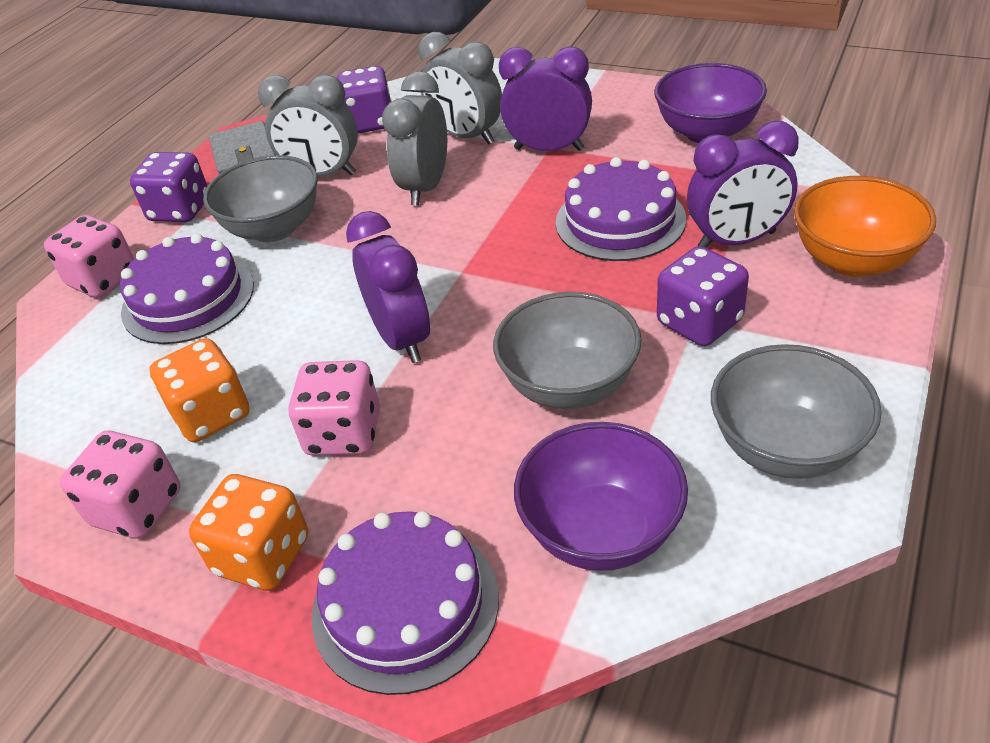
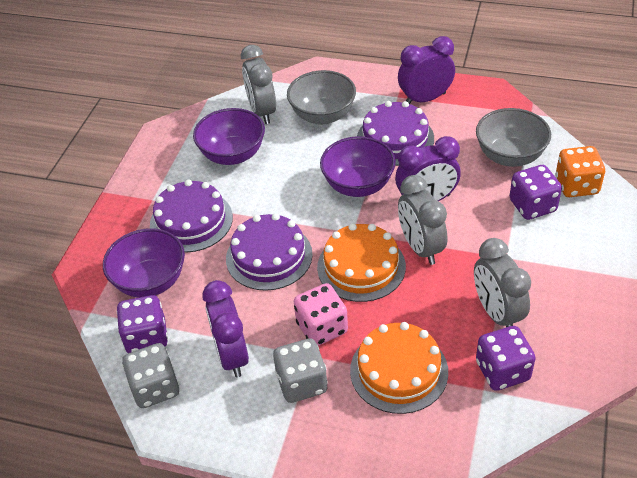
grey bowl: [203,155,318,242] [493,292,642,409] [711,344,882,479] = 3 -> [287,70,356,125] [476,108,551,167] = 2
grey dice: none = 0 -> [122,343,179,408] [273,338,328,403] = 2
grey wallet: [209,121,275,174] = 1 -> none = 0
orange bowl: [794,176,936,277] = 1 -> none = 0
orange cake: none = 0 -> [317,223,406,302] [350,322,448,414] = 2
orange dice: [149,338,250,442] [189,474,308,590] = 2 -> [556,146,605,197] = 1
pink dice: [44,215,134,298] [60,431,180,539] [288,360,380,456] = 3 -> [294,283,348,346] = 1
purple bowl: [514,422,688,571] [654,63,767,143] = 2 -> [103,228,185,298] [193,108,265,165] [320,136,396,197] = 3

